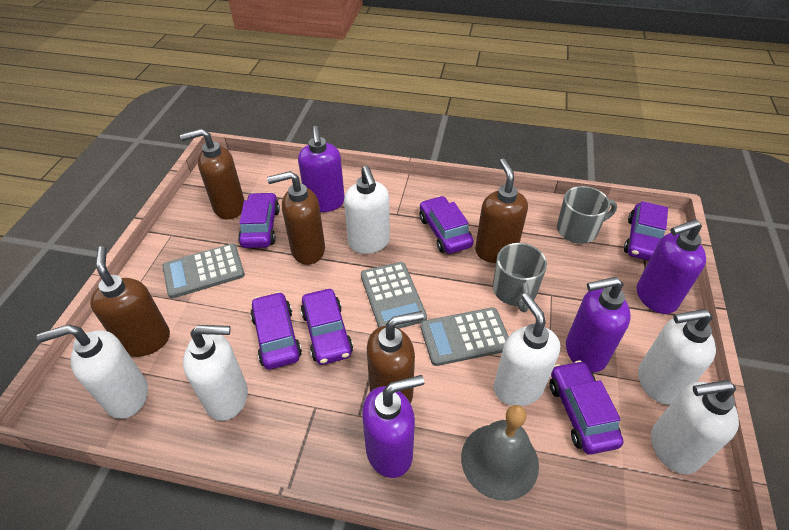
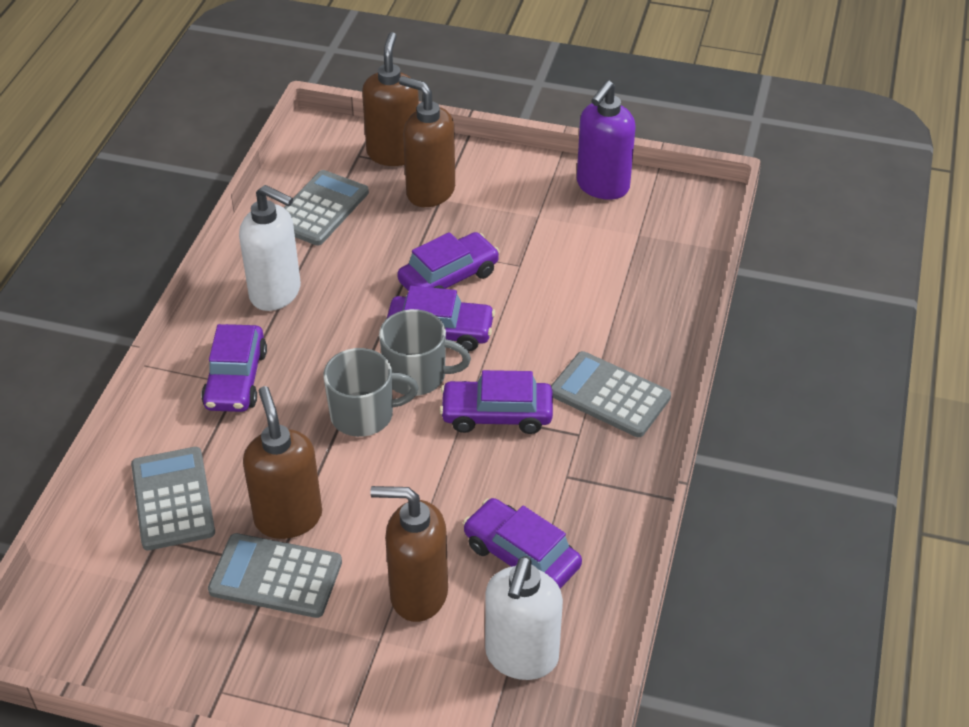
brown soap dispenser: [90,246,170,357] [180,129,244,219] [267,171,325,265] [367,311,424,404] [475,159,528,263] = 5 -> [243,386,322,539] [362,32,419,166] [370,486,448,622] [399,76,455,207] = 4
grey bell: [461,405,539,501] = 1 -> none = 0
grey calculator: [162,243,245,299] [361,262,427,329] [420,308,509,366] = 3 -> [131,447,215,550] [208,533,342,618] [284,170,369,245] [551,351,671,437] = 4
purple car: [238,192,280,248] [250,292,302,369] [300,289,353,365] [420,196,474,254] [550,360,624,455] [624,201,668,261] = 6 -> [201,324,267,412] [387,286,495,351] [397,232,500,291] [440,370,553,434] [463,498,582,588] = 5
purple soap dispenser: [298,126,345,212] [362,375,424,478] [566,277,631,373] [637,219,706,314] = 4 -> [577,80,636,200] = 1
white soap dispenser: [37,324,148,419] [183,325,248,421] [344,166,390,254] [494,293,560,406] [638,309,716,405] [651,380,739,474] = 6 -> [239,185,301,311] [485,556,563,680] = 2

